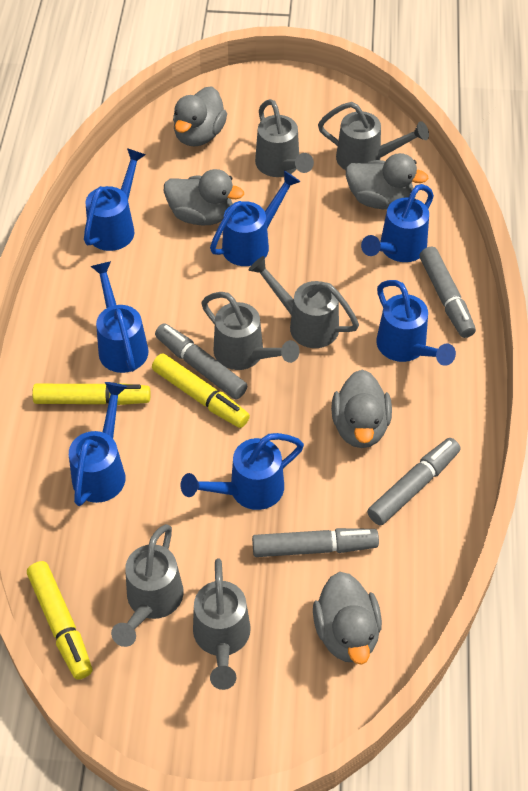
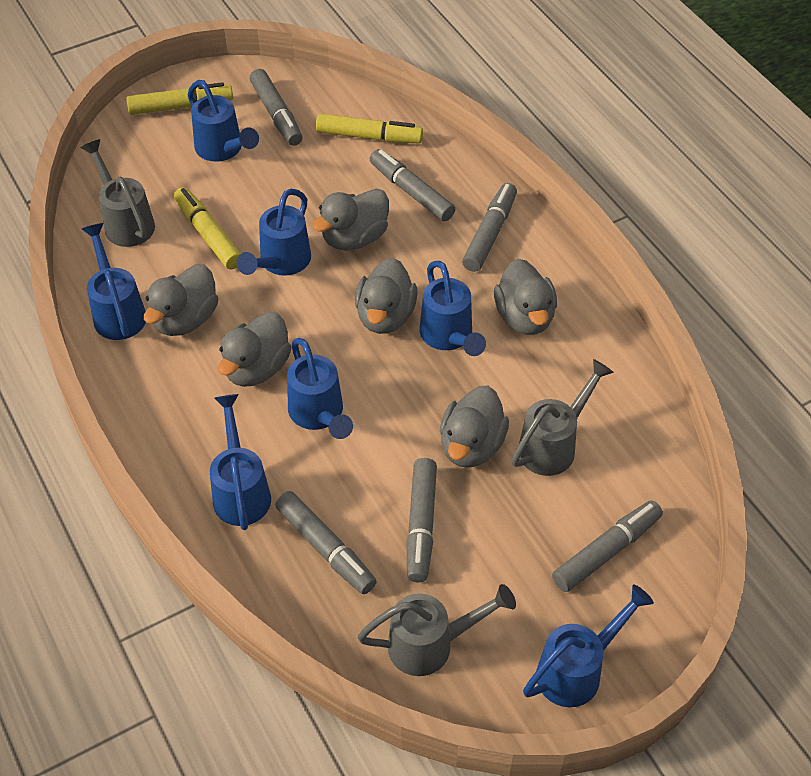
grey duck: [164,169,244,226] [173,86,227,147] [313,572,382,664] [331,370,392,448] [346,153,428,209] = 5 -> [144,264,218,336] [218,312,292,387] [312,189,389,251] [355,258,418,334] [440,385,509,468] [494,259,557,335] = 6
grey marker: [155,323,247,400] [252,528,379,557] [367,438,461,525] [420,247,476,338] = 4 -> [250,69,303,146] [275,491,377,594] [370,149,455,221] [407,458,437,582] [462,183,517,272] [552,500,663,592] = 6
grey watering can: [111,524,184,647] [193,558,251,690] [201,292,299,370] [249,256,359,348] [255,99,314,177] [318,102,429,170] = 6 -> [81,139,155,247] [358,584,516,676] [512,359,614,476] = 3

